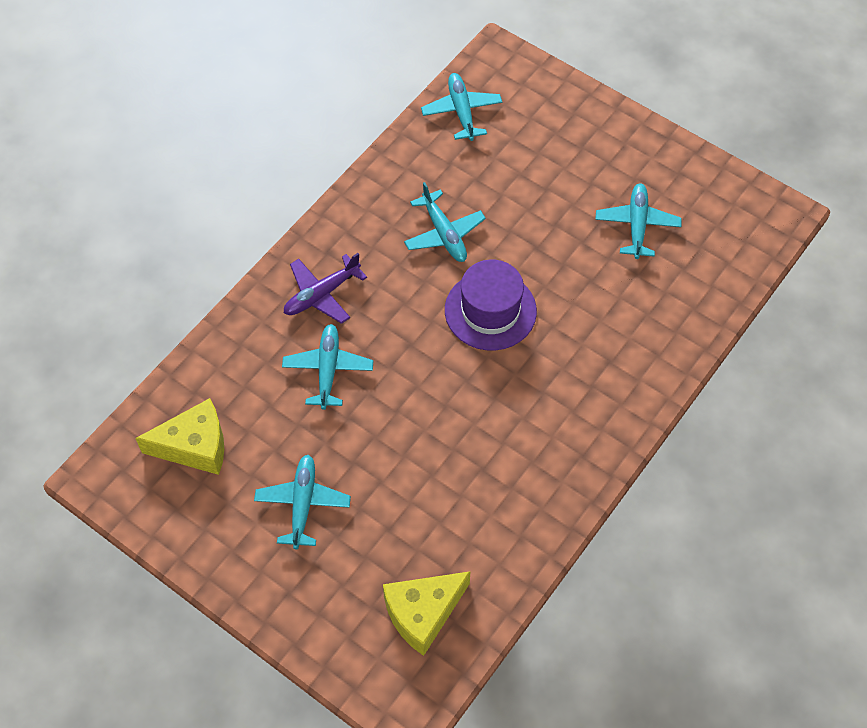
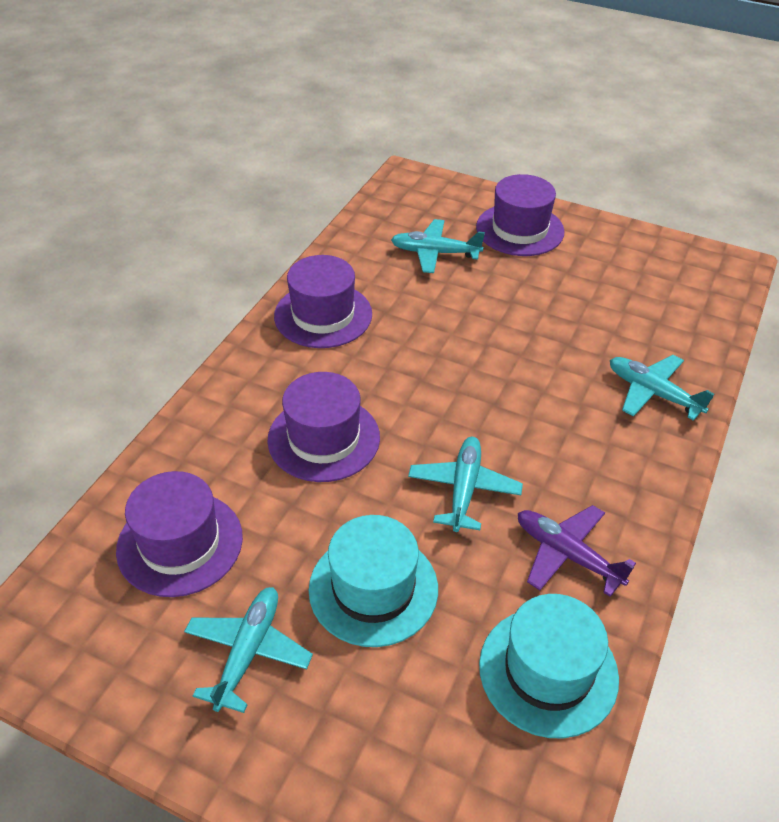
purple hat: [445,260,537,351] = 1 -> [116,471,243,597] [267,372,380,482] [274,255,372,348] [476,174,565,256] = 4
turquoise hat: none = 0 -> [309,515,438,647] [479,594,619,739] = 2
turquoise plane: [254,455,351,549] [282,324,373,410] [404,182,486,262] [421,73,502,141] [595,183,682,259] = 5 -> [184,587,313,713] [391,219,485,273] [408,437,523,532] [610,355,714,421] = 4
yellow cheese: [135,398,224,475] [383,571,471,656] = 2 -> none = 0

